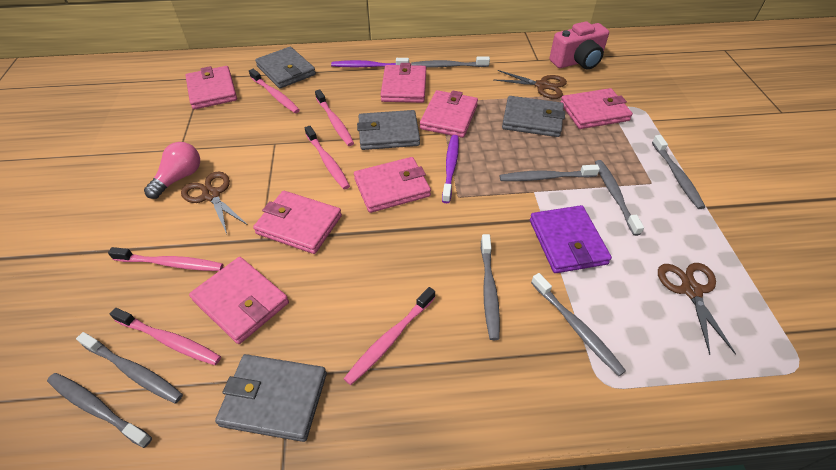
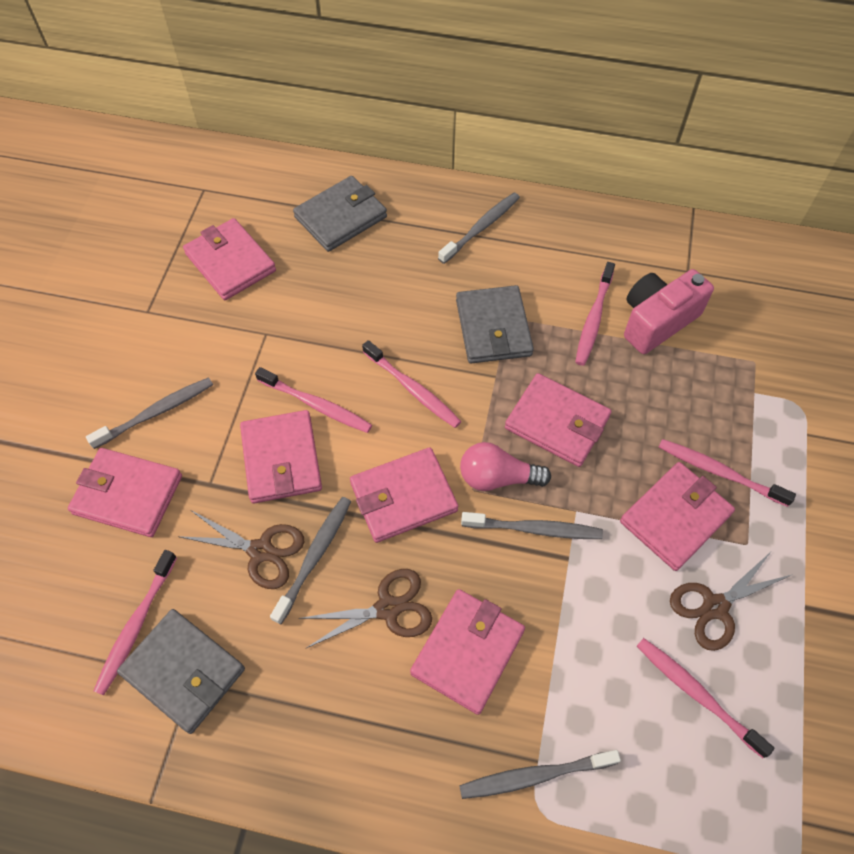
grey toothbrush: [47,373,152,448] [76,332,183,403] [411,56,490,68] [481,234,500,340] [500,165,600,181] [531,273,626,376] [595,160,644,236] [652,135,705,209] = 8 -> [86,377,213,449] [270,497,351,624] [438,193,520,264] [459,750,621,799] [461,512,603,539] = 5
grey wallet: [215,354,327,442] [255,47,316,88] [357,110,420,150] [502,96,565,137] = 4 -> [117,609,245,734] [293,176,387,252] [456,285,534,364] = 3
purple toothbrush: [331,58,409,67] [442,135,459,203] = 2 -> none = 0
purple wallet: [530,205,612,273] = 1 -> none = 0

